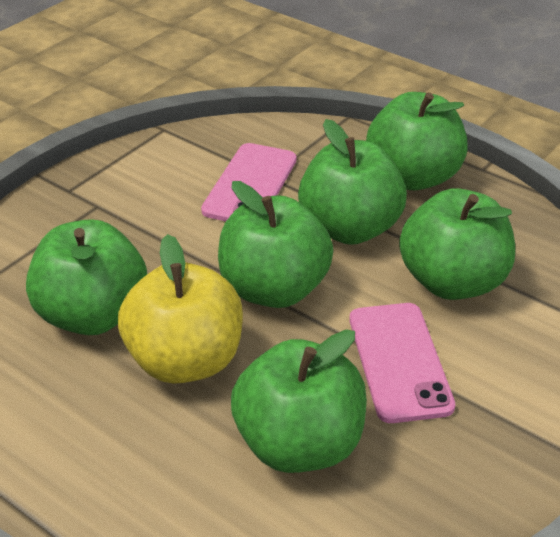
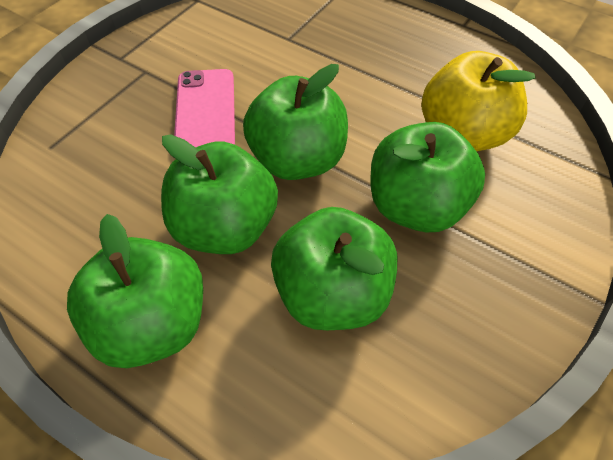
green apple: [26,219,147,335] [218,181,333,308] [231,329,367,473] [298,119,407,245] [366,92,468,190] [399,188,515,300] = 6 -> [67,214,203,368] [161,134,278,254] [243,64,348,180] [271,207,397,330] [371,122,485,232] = 5
pink phone: [201,143,296,221] [350,303,455,423] = 2 -> [174,69,235,147] = 1

